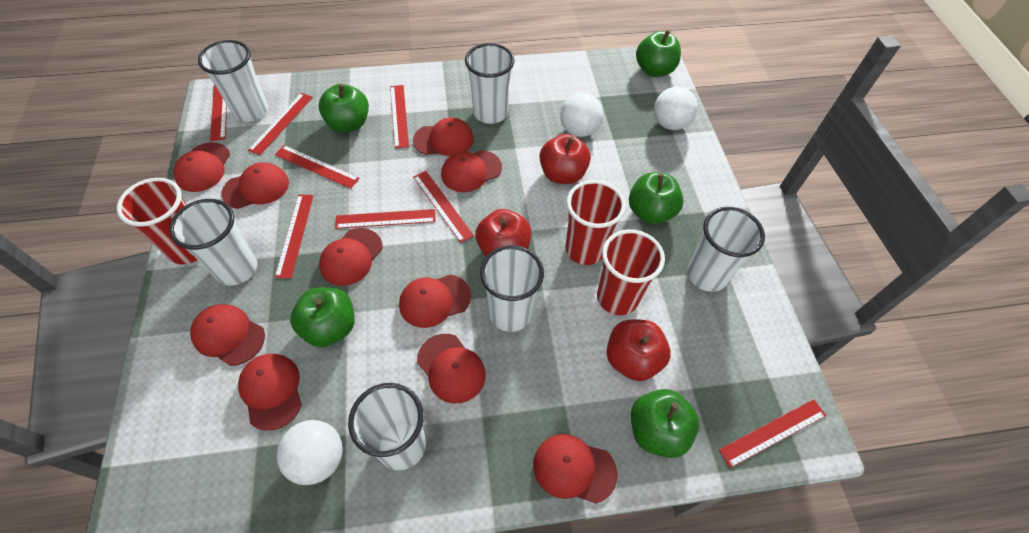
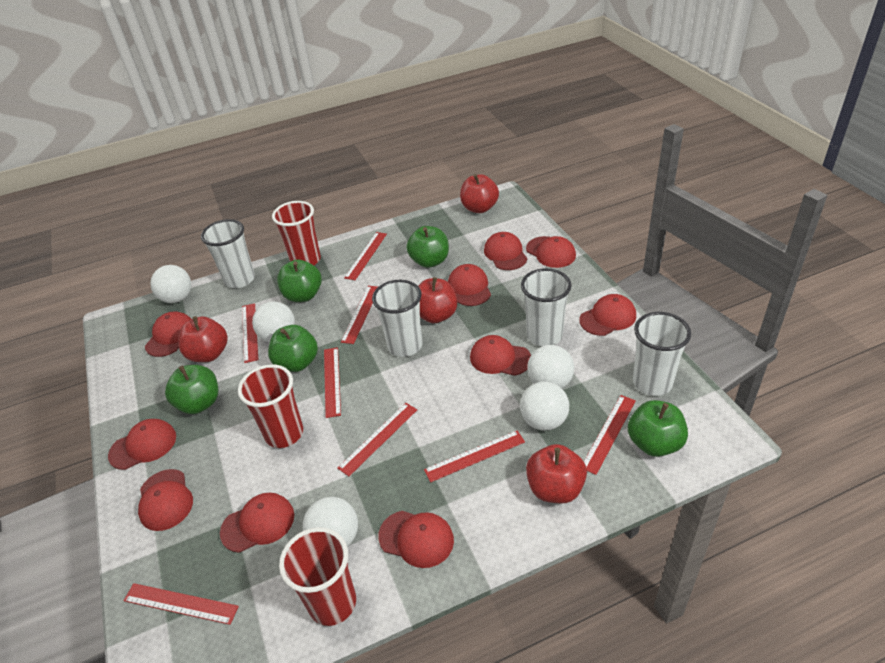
red apple: [475,209,531,257] [540,134,591,184] [606,319,671,381] = 3 -> [178,316,228,362] [418,277,457,323] [460,174,499,213] [526,444,587,503] = 4
white ball: [277,420,343,485] [560,93,603,137] [654,86,698,130] = 3 -> [150,265,191,303] [252,301,295,343] [303,497,358,547] [520,381,569,431] [527,345,574,388] = 5
white cup: [169,199,257,286] [198,40,268,122] [348,383,426,470] [465,43,515,124] [480,245,544,332] [687,207,765,292] = 6 -> [201,219,255,288] [372,280,423,357] [521,268,572,346] [633,312,691,396] = 4

